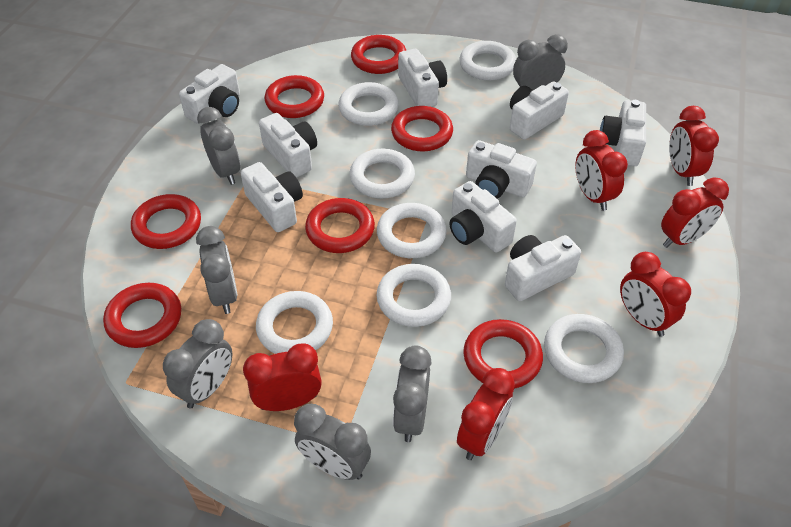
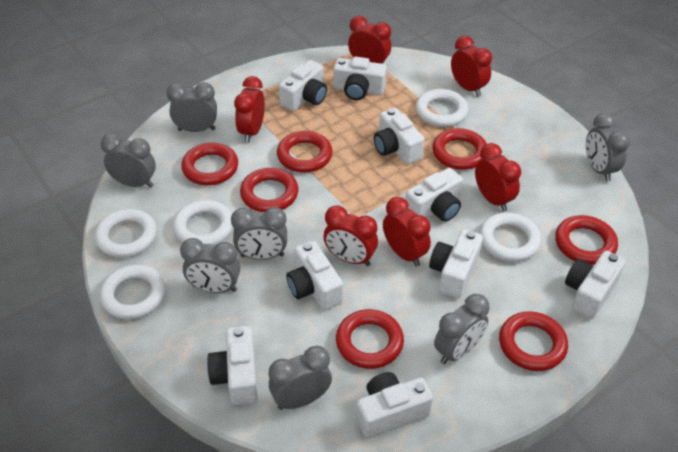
grey clock: [163,319,232,408] [196,226,238,314] [197,107,240,185] [294,404,371,480] [393,345,432,442] [513,34,568,90] = 6 -> [101,133,156,188] [167,82,217,132] [180,238,240,293] [231,207,287,260] [268,345,332,410] [434,294,490,364] [586,113,630,182] = 7
white ring: [256,291,333,354] [338,82,399,126] [349,149,415,198] [377,203,446,258] [377,264,451,327] [459,41,516,80] [544,314,624,383] = 7 -> [95,209,157,258] [100,265,166,319] [173,200,233,245] [415,89,469,127] [479,213,541,262] = 5

